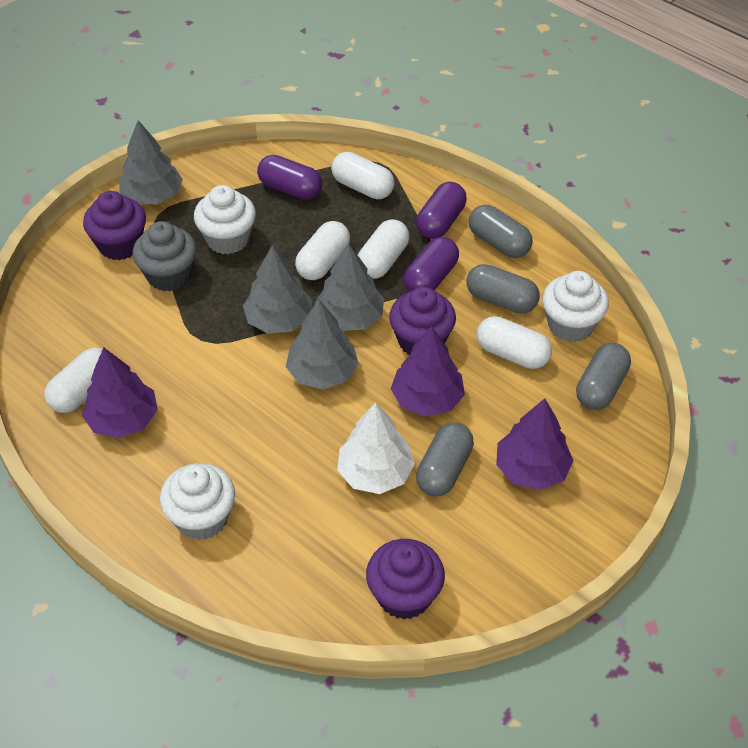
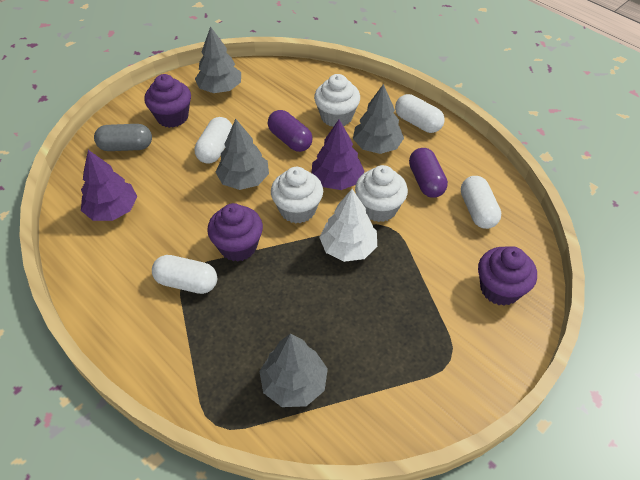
grey capsule: [416,422,474,497] [467,264,540,313] [469,205,533,258] [576,343,631,410] = 4 -> [94,124,152,151] = 1
grey cupcake: [133,221,197,292] = 1 -> none = 0
purple capsule: [257,155,322,200] [404,237,459,292] [416,182,467,239] = 3 -> [268,110,313,152] [409,148,448,198] = 2
purple tree: [82,347,158,438] [391,326,465,417] [496,398,574,490] = 3 -> [81,150,137,221] [312,120,365,190] = 2
white capsule: [44,348,103,413] [295,221,350,280] [331,152,395,199] [358,219,409,279] [477,316,552,369] = 5 -> [152,255,217,294] [195,117,232,164] [395,94,445,133] [461,176,501,229] = 4

